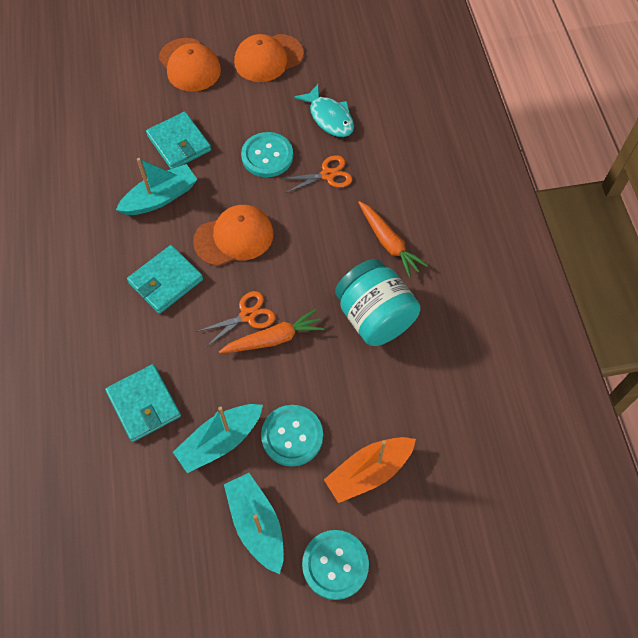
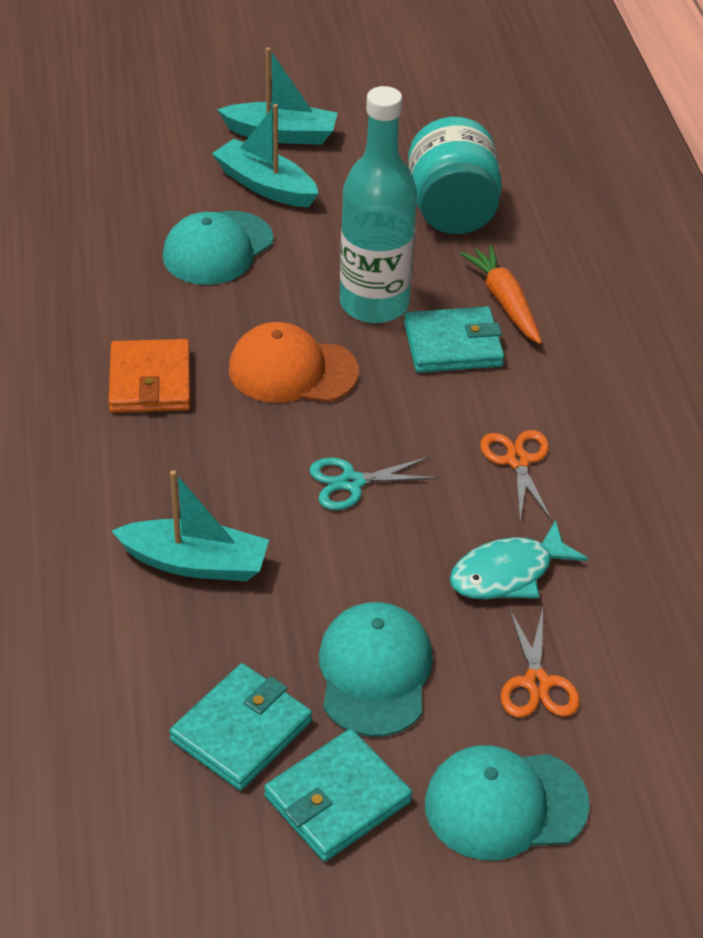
orange boat: [324,437,416,503] = 1 -> none = 0
orange cap: [159,38,221,92] [193,205,273,266] [234,34,304,82] = 3 -> [229,322,359,403] = 1
orange carrot: [219,309,324,353] [358,201,428,278] = 2 -> [460,245,542,344] = 1
orange wallet: none = 0 -> [108,339,190,413] = 1
turquoise bottle: none = 0 -> [340,86,417,323] = 1
turquoise button: [241,132,293,177] [261,405,323,467] [302,530,369,600] = 3 -> none = 0
turquoise cap: none = 0 -> [163,211,273,285] [319,602,433,737] [425,745,590,861] = 3
turquoise scissors: none = 0 -> [309,457,439,510] = 1

